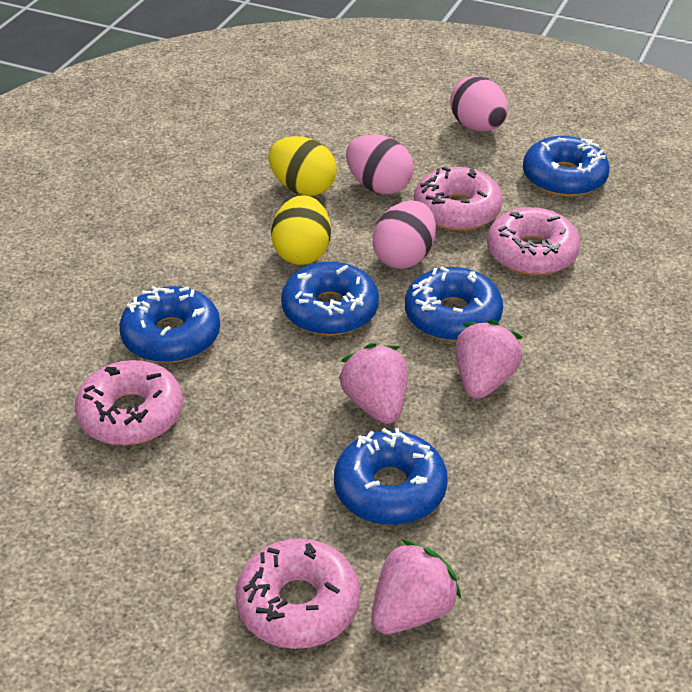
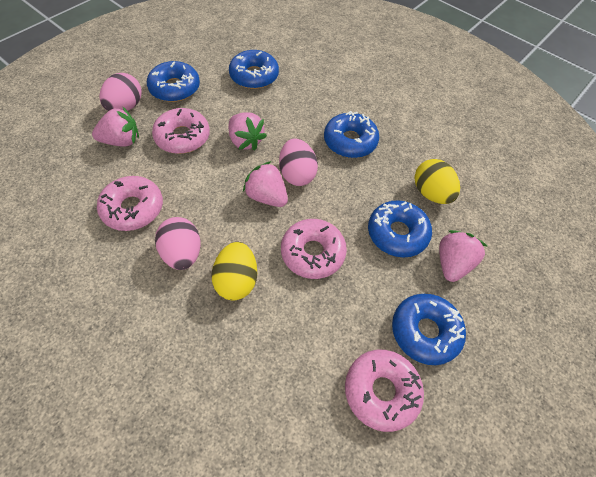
pink strawberry: [339,343,408,424] [372,539,461,634] [455,320,523,399] = 3 -> [92,107,139,147] [228,112,267,151] [243,161,288,207] [439,230,487,282] = 4

